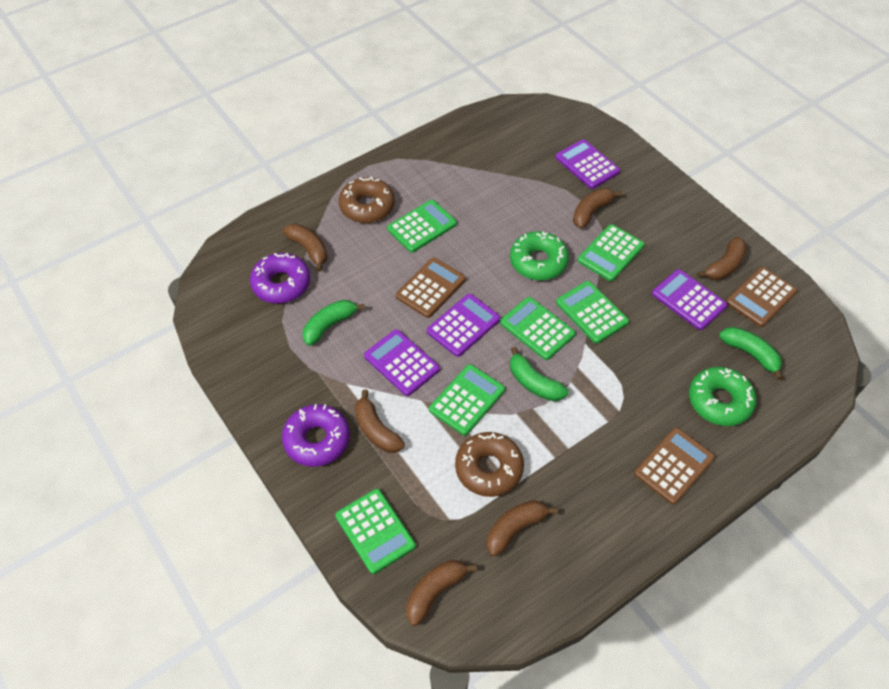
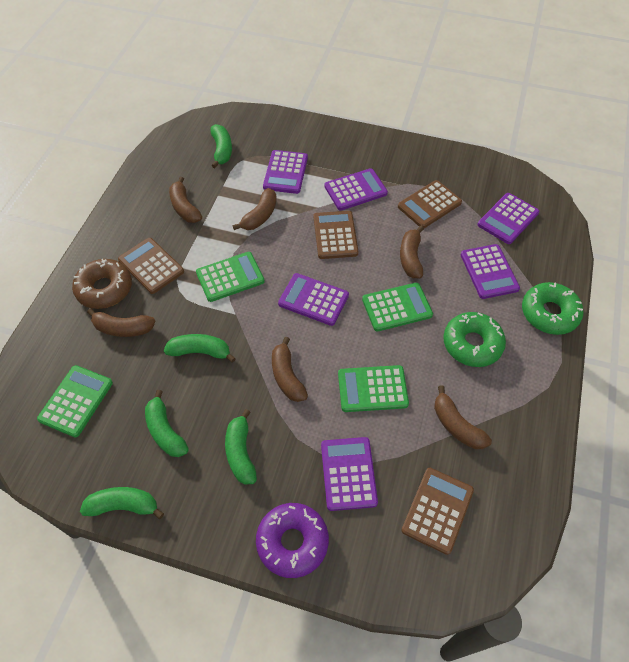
brown calculator: [396,258,466,318] [634,427,715,505] [726,267,797,327] = 3 -> [118,238,184,294] [314,211,359,259] [398,180,462,228] [401,468,474,555] = 4
brown donut: [339,177,395,223] [455,432,524,497] = 2 -> [72,259,132,309] = 1
green banana: [303,300,365,346] [510,347,568,401] [719,327,783,380] = 3 -> [80,487,164,519] [145,390,189,457] [164,334,236,363] [211,124,232,168] [225,409,257,485] = 5
green calculator: [335,489,416,574] [387,200,457,253] [429,364,505,436] [500,297,576,360] [556,281,629,344] [578,224,644,281] = 6 -> [37,365,113,437] [196,252,265,302] [338,365,409,412] [362,283,433,331] = 4
purple calculator: [364,329,440,396] [427,294,500,357] [555,139,620,189] [652,269,727,330] = 4 -> [263,150,308,194] [278,273,349,326] [321,437,378,511] [324,168,388,211] [461,244,520,299] [477,193,540,244] = 6
purple donut: [250,253,310,303] [282,404,350,467] = 2 -> [256,503,329,578] = 1

